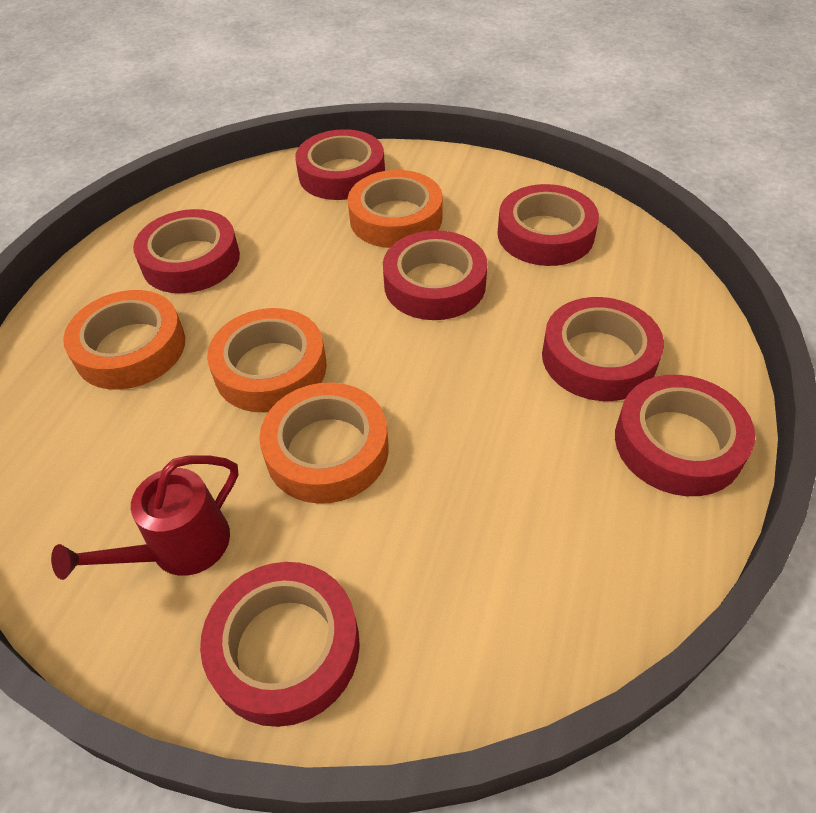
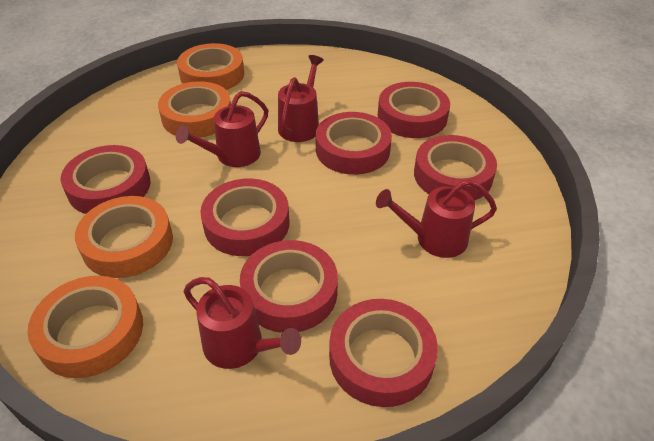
red watering can: [51,455,238,580] = 1 -> [176,91,268,167] [184,277,301,369] [278,55,324,142] [376,179,497,258] = 4

